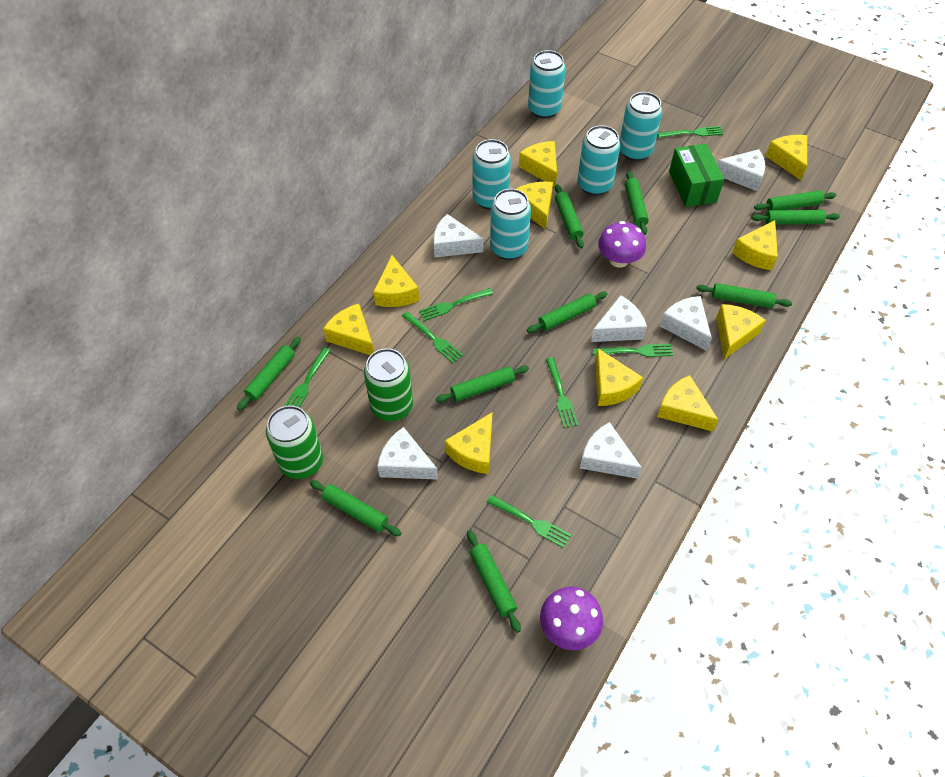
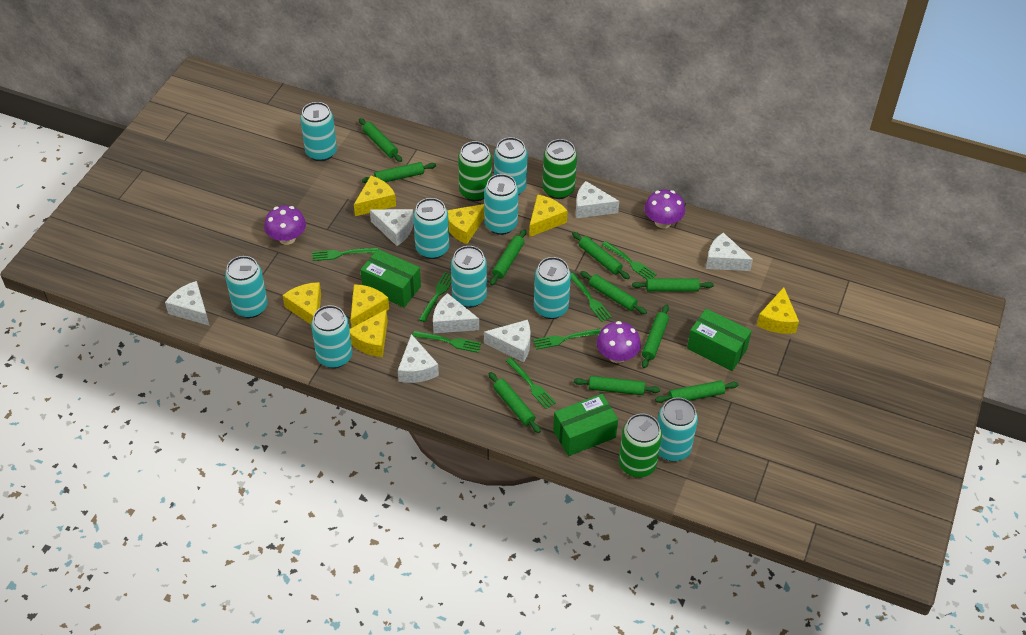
green box: [669,144,724,207] = 1 -> [360,249,421,307] [553,394,618,456] [687,309,752,371] = 3
green can: [266,405,323,479] [364,348,413,421] = 2 -> [458,141,492,201] [542,139,577,199] [619,413,662,478] = 3
purple mushroom: [540,587,603,650] [598,221,646,268] = 2 -> [264,205,306,245] [596,321,641,363] [644,190,685,228] = 3
turquoise can: [473,139,511,210] [490,189,531,260] [528,50,566,119] [577,125,620,196] [620,92,662,161] = 5 -> [225,256,268,318] [300,102,337,161] [311,305,352,368] [413,198,449,259] [451,246,487,308] [484,174,519,235] [494,137,528,195] [534,257,571,319] [658,397,698,461] = 9
white cheese: [377,427,438,480] [434,214,483,258] [580,422,642,479] [591,295,647,342] [660,296,712,351] [717,149,765,191] = 6 -> [165,281,209,325] [370,209,414,246] [398,334,439,383] [433,293,479,333] [484,320,531,363] [576,181,619,218] [706,233,753,271] = 7
yellow cheese: [323,304,374,355] [373,255,419,307] [445,413,492,474] [516,182,553,230] [519,141,557,187] [595,348,643,406] [657,375,718,432] [716,304,766,359] [732,220,778,270] [766,135,807,180] = 10 -> [283,282,321,324] [350,309,388,357] [351,284,389,328] [354,176,396,216] [447,204,484,244] [529,194,568,237] [757,287,799,334] = 7

